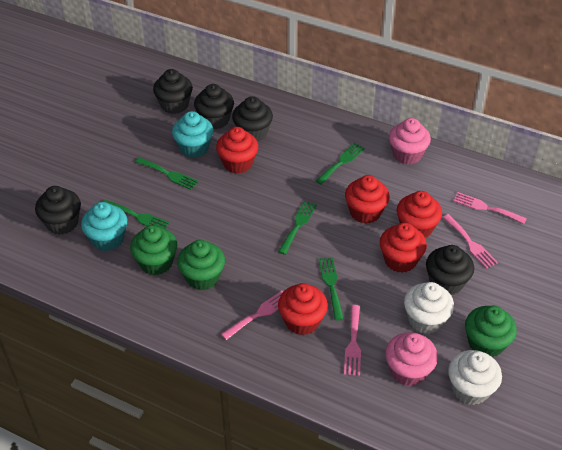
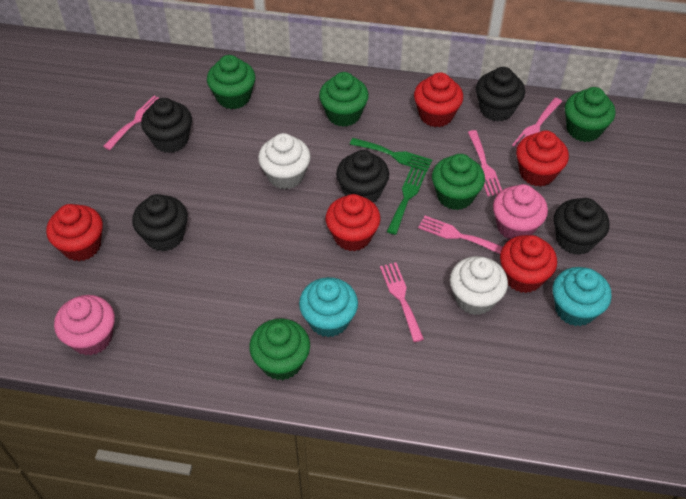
green cupcake: [130,225,177,275] [177,240,225,290] [465,306,517,357] = 3 -> [207,55,255,109] [249,319,310,380] [319,72,369,127] [432,154,485,210] [565,87,615,142] = 5
green fork: [104,200,170,229] [135,157,199,190] [278,201,317,255] [316,143,365,185] [318,257,344,320] = 5 -> [350,138,432,172] [387,167,426,235] = 2
pink fork: [221,291,283,340] [344,305,361,376] [442,214,498,269] [453,192,527,224] = 4 -> [103,96,159,150] [380,262,424,342] [418,216,503,254] [468,130,502,196] [512,97,562,148] = 5

